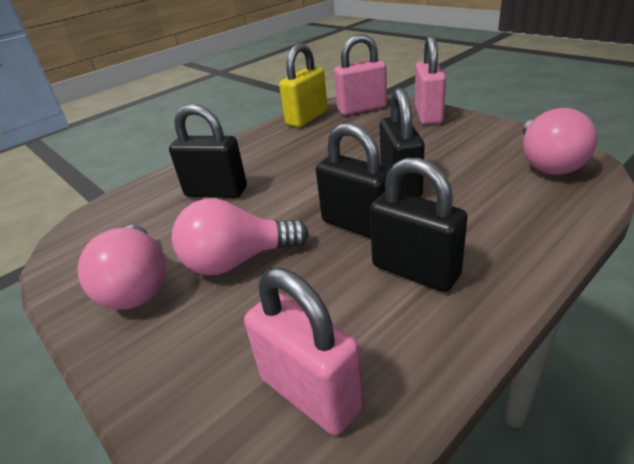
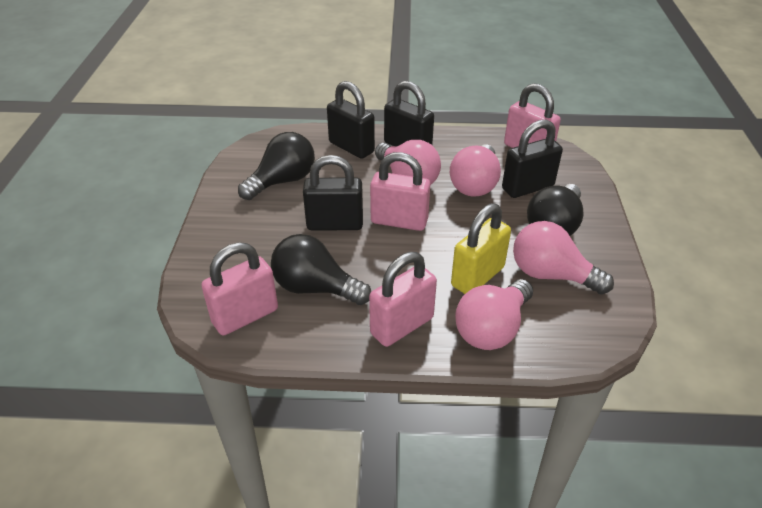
black light bulb: none = 0 -> [238,132,315,200] [271,234,371,305] [527,184,583,236] = 3
pink light bulb: [78,225,166,310] [172,198,309,275] [523,108,597,175] = 3 -> [375,140,441,185] [450,145,501,197] [455,279,533,350] [513,221,614,295] = 4
pink padlock: [244,268,364,435] [334,34,387,115] [415,35,446,125] = 3 -> [201,242,278,336] [369,252,437,347] [370,152,430,231] [504,83,561,148] = 4

